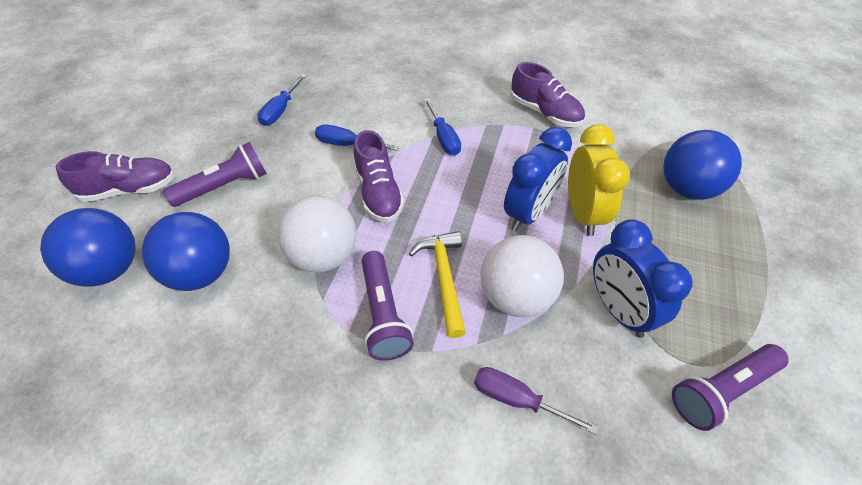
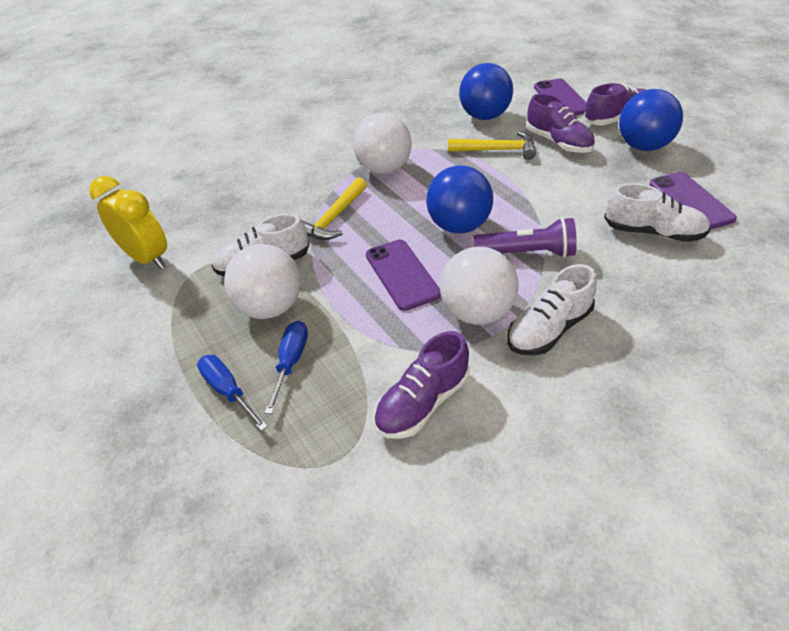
blue clock: [504,127,572,231] [593,219,693,338] = 2 -> none = 0
blue screwdriver: [258,74,307,126] [315,124,399,151] [424,98,461,155] = 3 -> [197,355,268,431] [265,321,308,414] = 2
purple flashlight: [163,142,267,207] [362,251,414,361] [672,344,789,431] = 3 -> [473,217,577,258] = 1
purple phone: none = 0 -> [366,240,441,311] [534,79,587,115] [650,172,737,230] = 3
purple screwdriver: [474,367,599,435] = 1 -> none = 0
white ball: [277,195,356,272] [481,235,564,317] = 2 -> [224,244,301,319] [353,113,412,174] [440,247,518,325] = 3
white shoe: none = 0 -> [212,214,309,277] [508,264,597,355] [604,183,710,242] = 3
yellow hammer: [409,231,466,338] = 1 -> [302,177,367,240] [448,131,536,160] = 2

